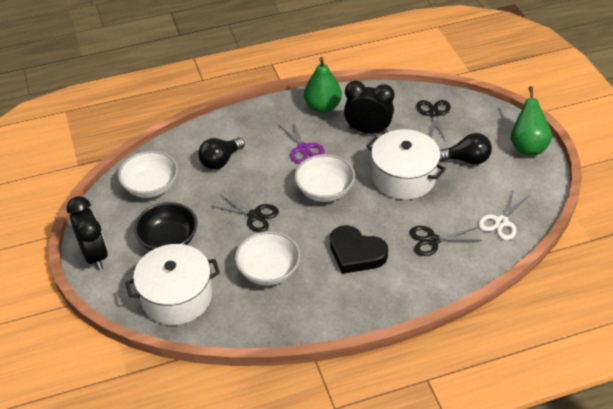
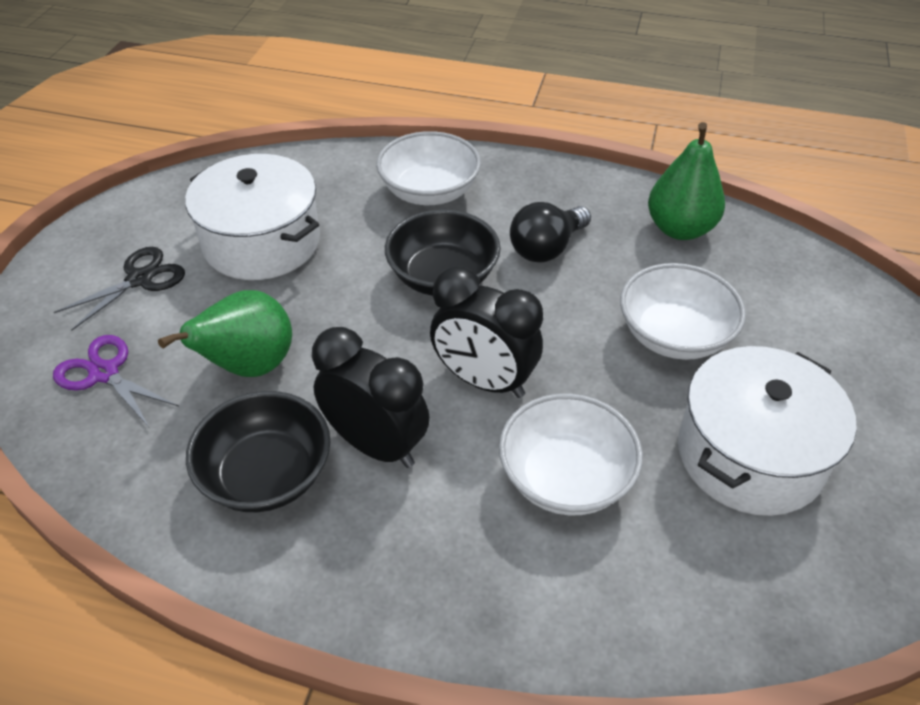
black bowl: [134,202,198,251] = 1 -> [186,391,331,512] [385,209,501,296] = 2
black heart: [330,225,388,274] = 1 -> none = 0
black light bulb: [198,137,245,169] [440,133,492,165] = 2 -> [510,202,591,262] = 1
black scissors: [211,194,279,232] [410,226,481,256] [416,100,451,142] = 3 -> [54,247,185,331] = 1
white scissors: [478,189,529,240] = 1 -> none = 0

